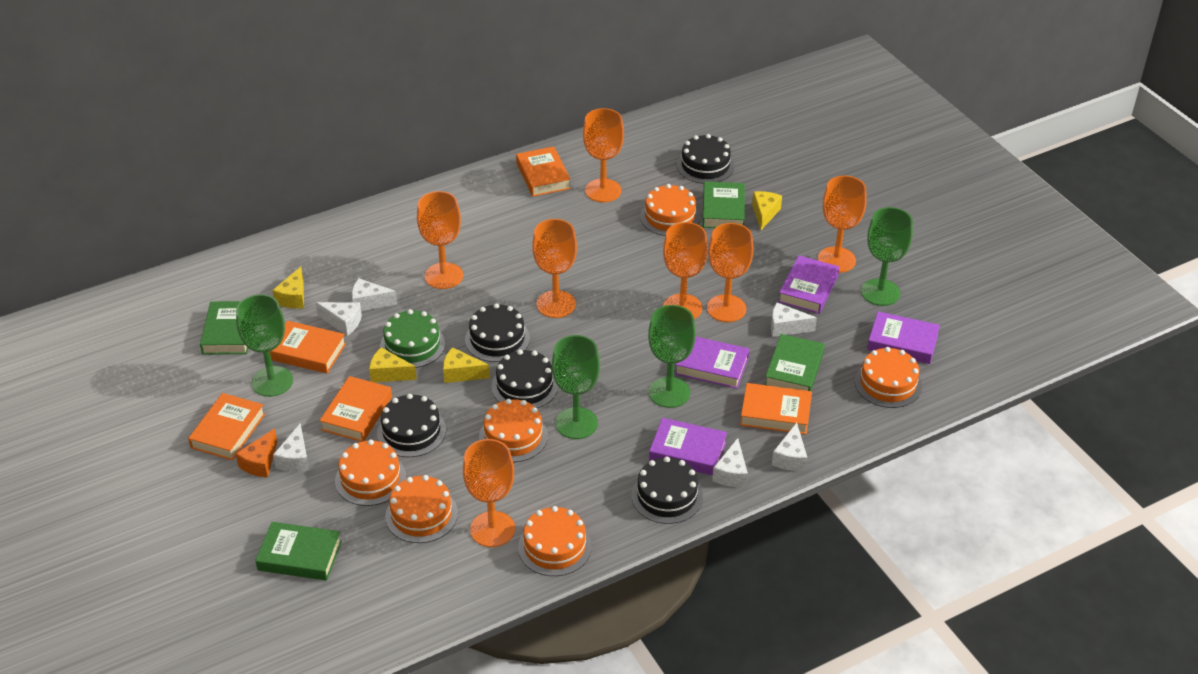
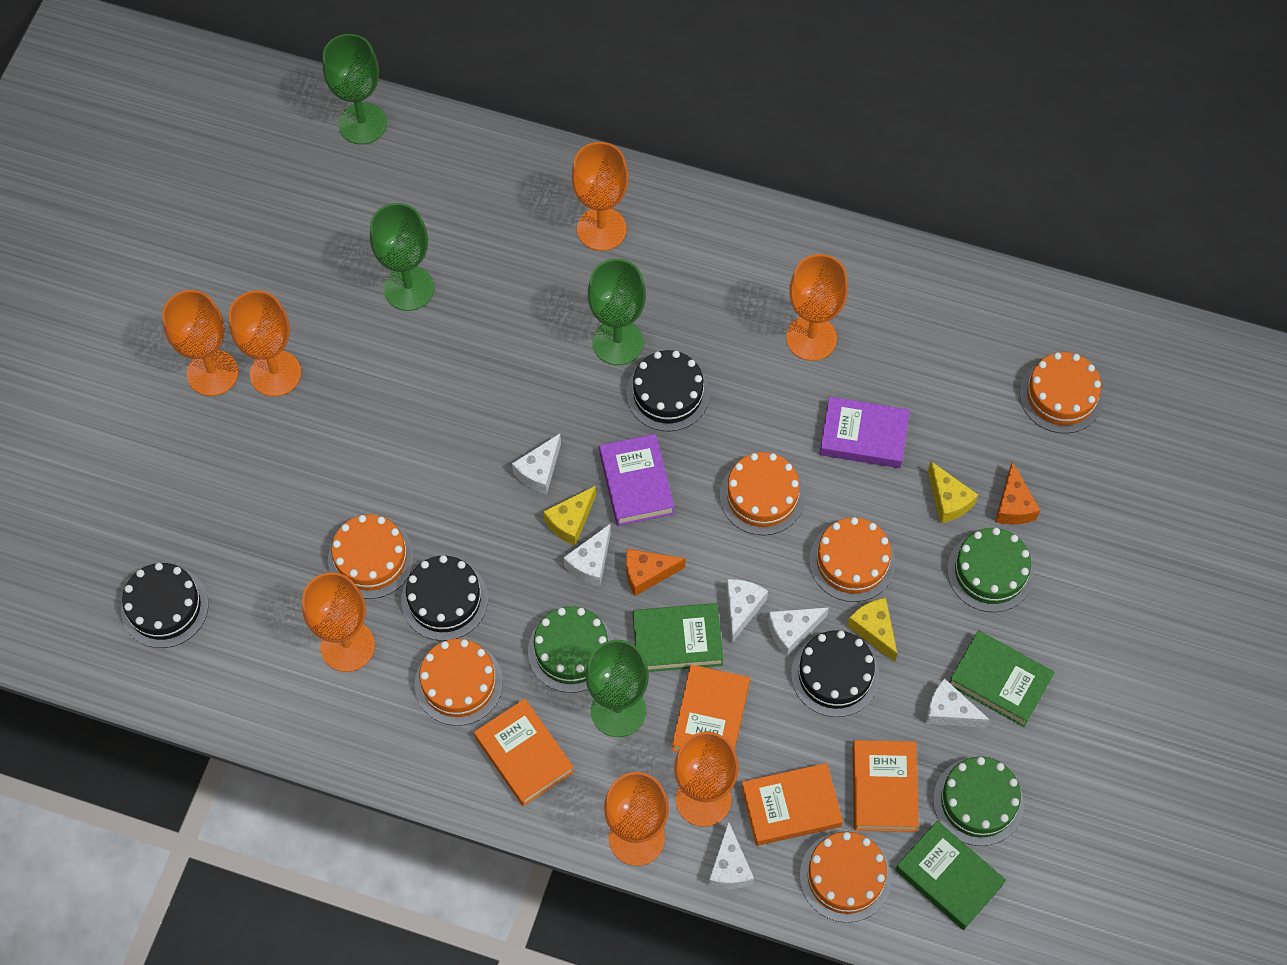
black cake: [377,394,446,457] [465,303,530,362] [491,350,558,408] [632,456,703,524] [677,134,734,184] = 5 -> [121,563,209,648] [401,555,488,641] [626,350,710,431] [791,630,879,717] = 4
green book: [200,301,248,354] [255,522,342,581] [702,182,745,228] [765,334,825,391] = 4 -> [633,603,723,672] [895,820,1006,930] [949,630,1055,727] = 3
green cake: [380,309,445,368] = 1 -> [528,606,614,693] [933,757,1024,846] [947,528,1034,612] = 3
orange book: [188,393,265,460] [270,321,346,374] [319,376,392,442] [516,146,571,197] [740,383,812,434] = 5 -> [474,699,574,806] [672,665,750,752] [741,763,843,846] [853,740,919,832] = 4
orange cheese: [236,428,277,478] = 1 -> [626,549,686,596] [995,461,1040,525] = 2
purple book: [649,418,727,475] [675,337,749,389] [778,255,839,314] [867,311,940,364] = 4 -> [599,434,674,526] [819,397,910,468] = 2
yellow cheese: [272,266,304,309] [369,347,417,382] [443,347,490,383] [752,191,782,230] = 4 -> [543,486,596,546] [847,598,898,662] [928,461,978,524] = 3

